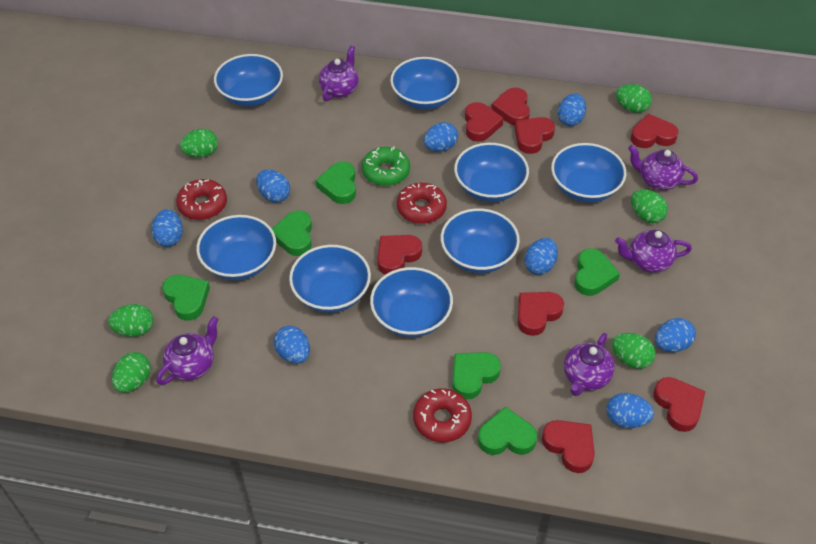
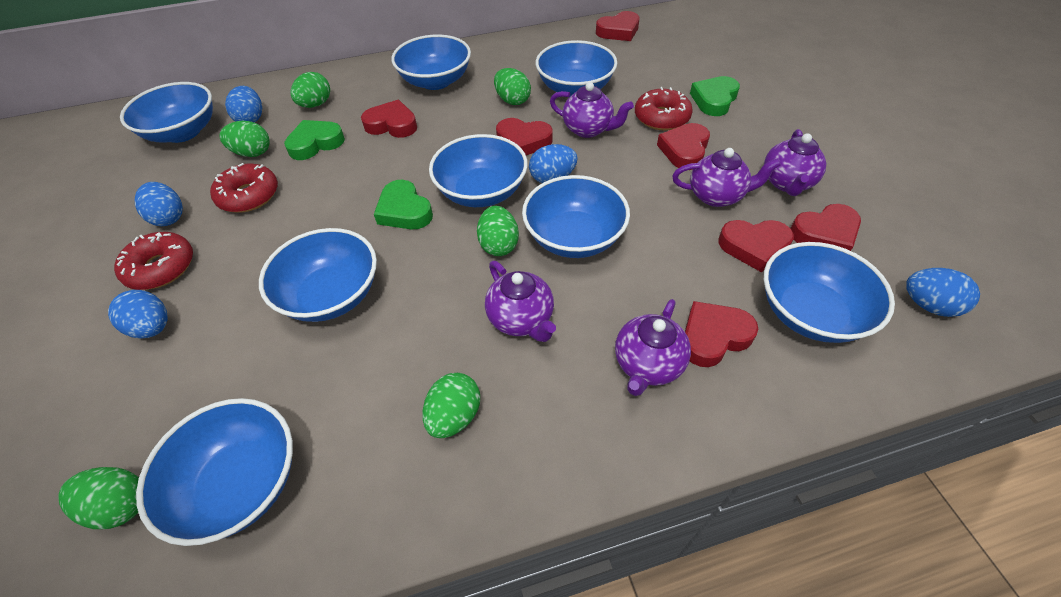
blue egg: [152,209,183,247] [256,169,290,203] [274,326,310,364] [423,122,458,152] [524,238,558,275] [558,93,586,126] [606,393,654,428] [655,318,696,352] = 8 -> [108,290,167,339] [135,182,183,226] [225,86,262,123] [529,144,578,183] [906,268,980,317] = 5
green donut: [362,146,410,186] = 1 -> none = 0
green heart: [162,275,210,321] [272,210,312,256] [316,161,356,204] [452,352,501,400] [478,407,537,455] [574,248,620,296] = 6 -> [284,120,345,160] [374,180,433,229] [690,76,740,116] = 3
red heart: [377,235,422,275] [465,102,503,142] [491,87,530,126] [515,117,555,154] [518,292,564,336] [542,420,595,473] [631,114,679,148] [653,377,705,432] = 8 -> [361,100,417,138] [496,118,553,155] [596,11,640,41] [657,123,710,170] [685,301,758,367] [718,220,794,272] [790,204,861,251] = 7

